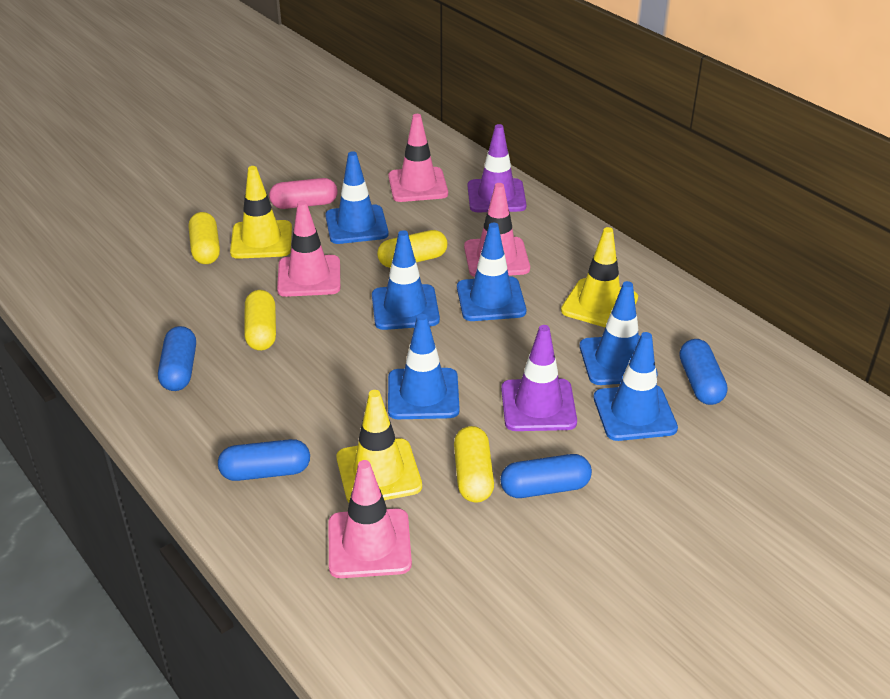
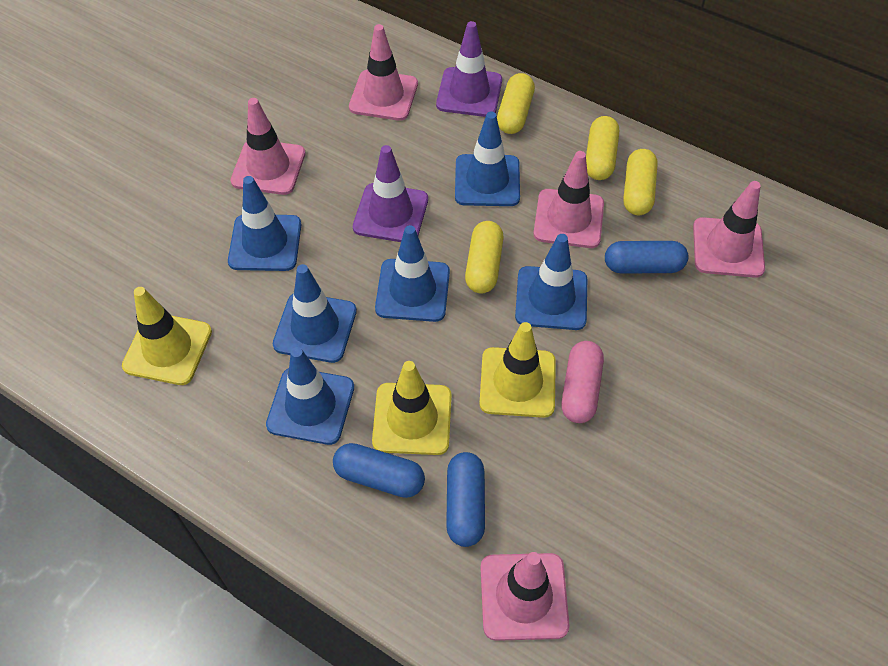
blue capsule: [158,326,196,391] [218,439,310,481] [500,454,592,498] [679,339,728,405] = 4 -> [333,443,425,498] [446,452,485,547] [605,241,688,273] = 3
pink traffic cone: [277,200,340,297] [329,460,412,578] [388,114,448,202] [464,183,530,277] = 4 -> [230,98,306,195] [349,24,418,121] [480,552,569,641] [533,151,604,248] [693,181,765,278] = 5

